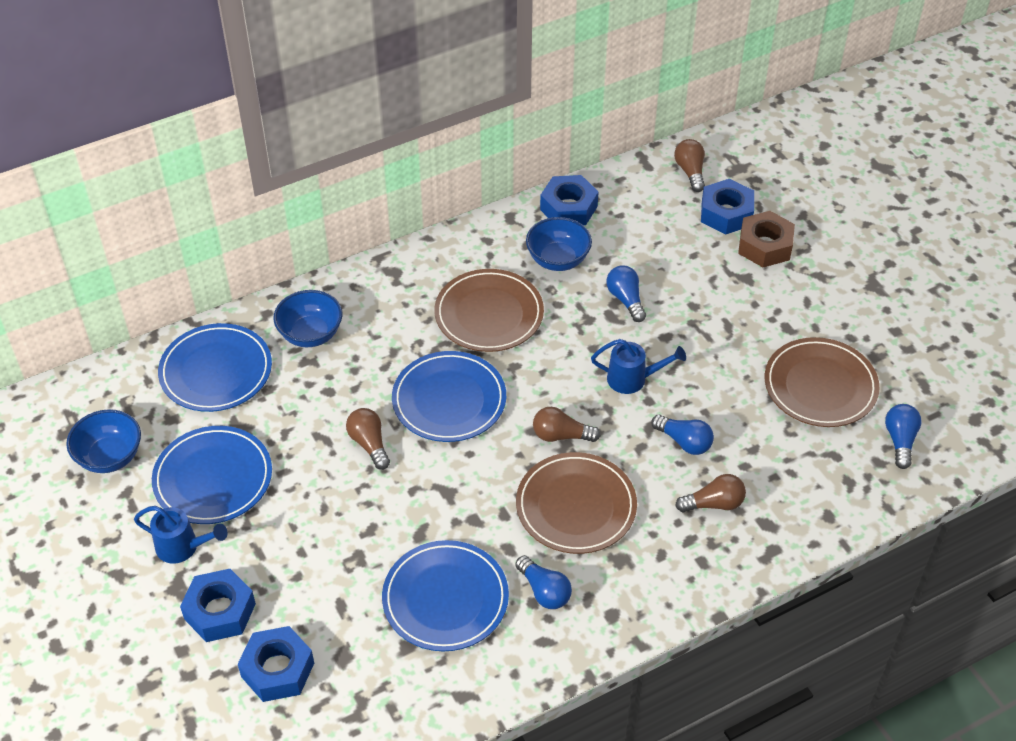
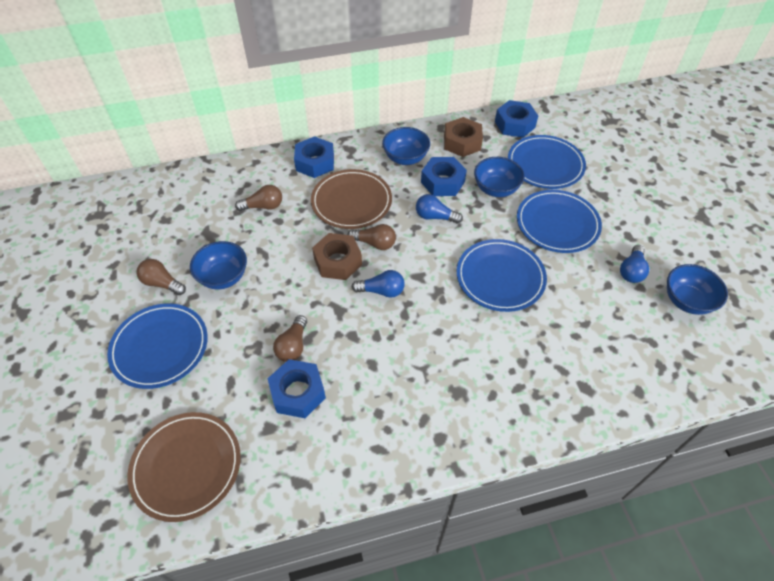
blue bowl: [66,409,141,473] [273,290,342,347] [526,217,592,271] = 3 -> [190,241,247,289] [382,127,430,165] [474,157,525,197] [667,264,728,315] = 4
blue light bulb: [515,555,572,609] [606,265,646,322] [651,414,714,455] [885,404,922,469] = 4 -> [352,270,405,298] [416,194,463,224] [620,245,649,283] = 3
blue watering can: [134,506,228,564] [591,339,686,394] = 2 -> none = 0
brown nut: [738,211,795,267] = 1 -> [312,233,362,280] [444,117,483,157] = 2
brown plate: [434,269,544,352] [516,452,637,554] [765,337,880,427] = 3 -> [127,412,241,522] [311,169,392,229] = 2

